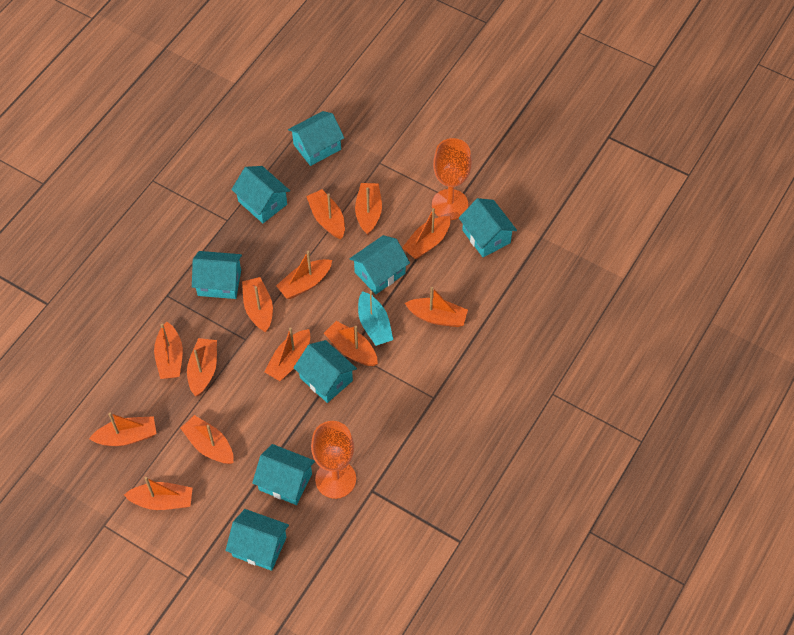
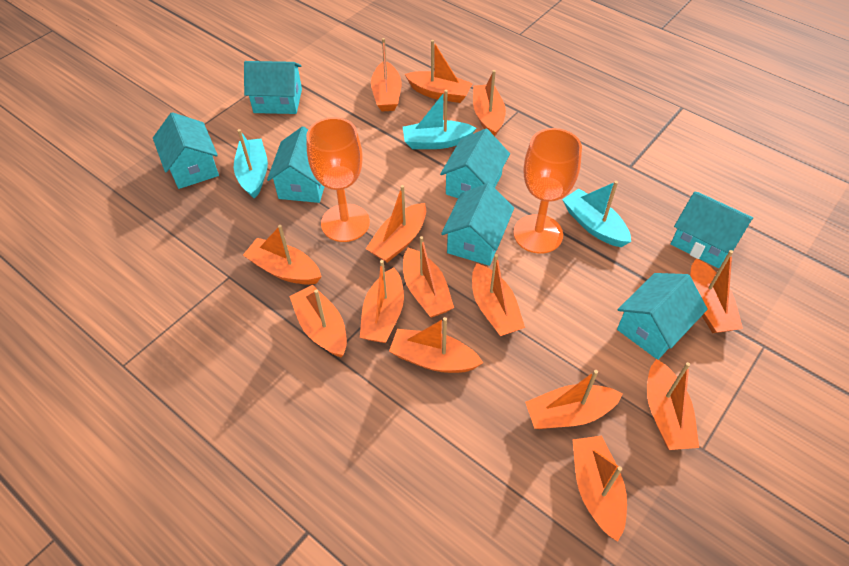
orange boat: [89,413,157,446] [124,477,193,510] [154,322,183,379] [180,415,233,464] [187,338,217,396] [242,277,273,333] [264,327,310,381] [276,251,332,299] [306,189,345,239] [324,321,378,366] [355,183,382,235] [402,208,451,259] [405,287,468,327] = 13 -> [243,225,322,285] [289,285,347,357] [360,260,404,343] [366,185,426,263] [371,38,401,111] [389,317,483,373] [403,236,454,318] [405,40,473,103] [472,254,525,336] [473,70,506,136] [525,370,623,429] [573,436,627,542] [647,359,699,450] [690,250,743,333] = 14
turquoise boat: [358,291,393,346] = 1 -> [234,129,268,199] [403,90,476,149] [562,181,631,247] = 3
turquoise house: [192,251,242,299] [225,509,289,571] [231,166,290,223] [252,444,315,505] [288,111,344,166] [293,340,357,403] [350,235,410,294] [459,198,517,257] = 8 -> [153,112,219,189] [244,61,302,114] [267,126,324,203] [440,129,510,198] [441,183,514,266] [617,273,708,359] [671,191,753,268] = 7

